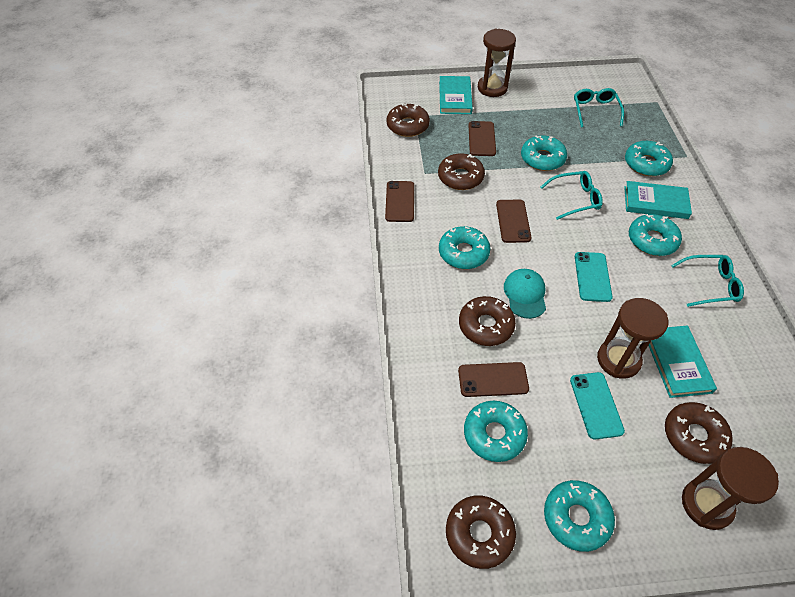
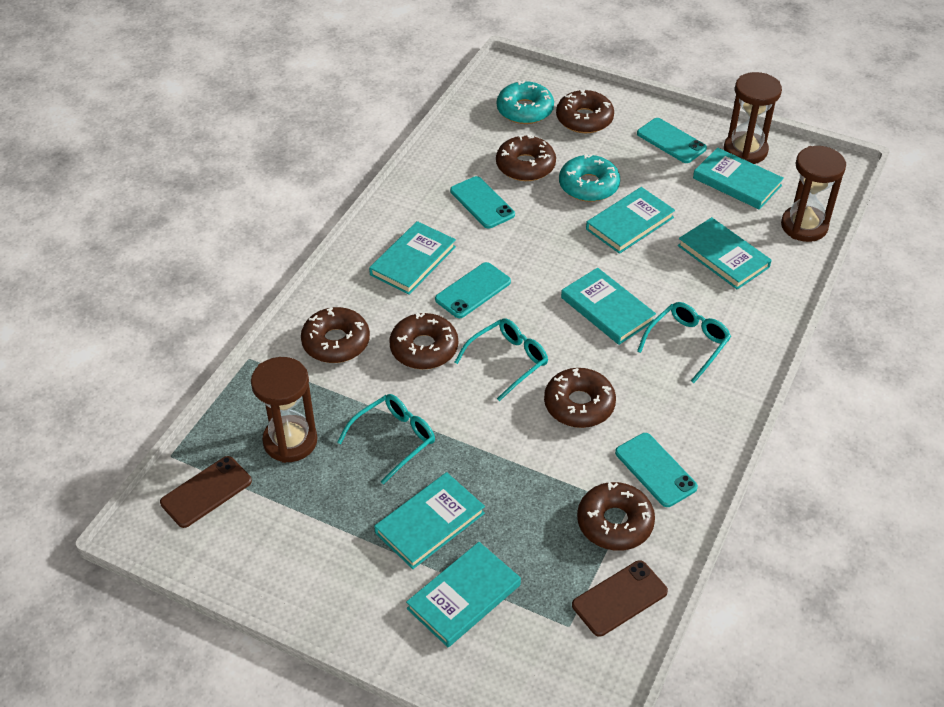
brown donut: [386,103,430,137] [438,153,485,190] [446,495,516,569] [459,296,516,346] [665,402,733,464] = 5 -> [301,307,370,363] [389,312,458,369] [496,134,556,181] [544,368,616,428] [556,89,614,133] [577,482,655,551] = 6
brown phone: [385,181,414,222] [458,362,529,397] [468,121,496,156] [496,200,532,243] = 4 -> [160,456,252,528] [572,560,668,637] = 2
turquoise book: [439,76,473,114] [624,181,692,219] [648,325,717,398] = 3 -> [369,221,456,294] [374,472,485,569] [406,542,521,647] [561,268,656,345] [586,187,675,254] [678,217,772,289] [693,148,784,210] = 7
turquoise cap: [504,269,546,319] = 1 -> none = 0
turquoise donut: [439,226,491,269] [464,401,528,462] [521,135,567,171] [544,480,615,552] [625,141,673,176] [629,214,682,256] = 6 -> [497,80,554,124] [559,154,620,202] = 2
turquoise phone: [570,372,625,440] [575,252,612,302] = 2 -> [435,262,511,318] [450,176,515,228] [615,433,698,507] [637,118,707,163] = 4

